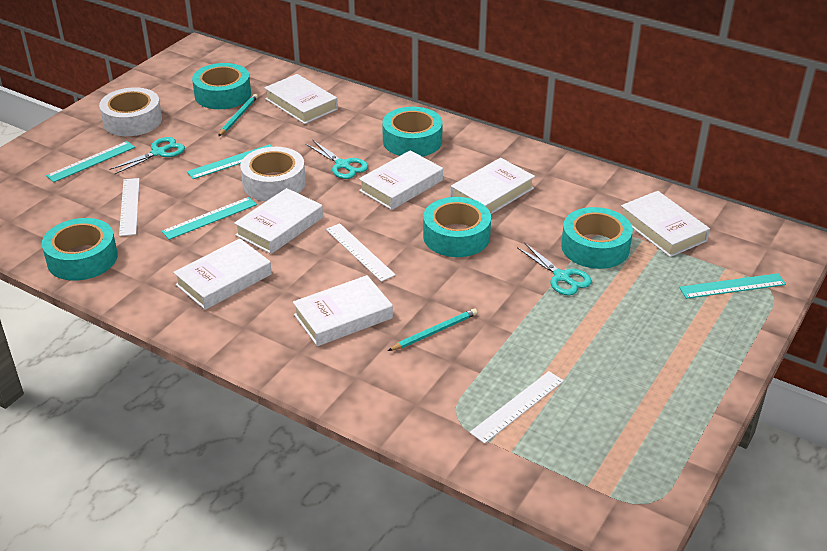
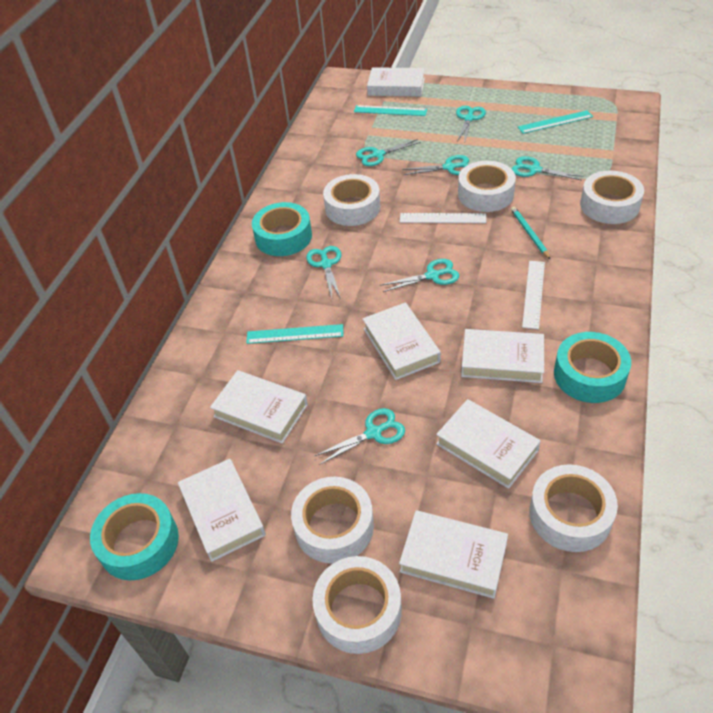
turquoise pencil: [218,94,258,136] [388,308,477,351] = 2 -> [511,207,551,260] = 1
turquoise ruler: [46,141,135,182] [162,197,257,240] [187,144,272,179] [679,273,786,299] = 4 -> [246,324,344,344] [354,105,427,116] [518,110,593,134] = 3
turquoise scissors: [109,137,185,175] [306,140,368,179] [517,242,592,295] = 3 -> [306,246,341,299] [315,408,405,465] [356,139,421,166] [380,259,459,292] [402,155,469,175] [456,106,486,144] [512,156,584,181] = 7
turquoise tape: [42,218,118,281] [192,63,251,109] [382,107,443,156] [423,197,491,257] [561,207,633,269] = 5 -> [90,493,179,580] [252,202,312,256] [554,332,631,403] = 3
white ruler: [119,178,140,236] [326,223,396,282] [470,371,564,444] = 3 -> [400,213,486,223] [522,261,545,329] = 2
white tape: [99,87,162,136] [240,147,306,201] = 2 -> [291,477,374,564] [312,556,402,654] [323,174,380,226] [458,161,516,212] [529,464,618,552] [580,171,644,224] = 6

